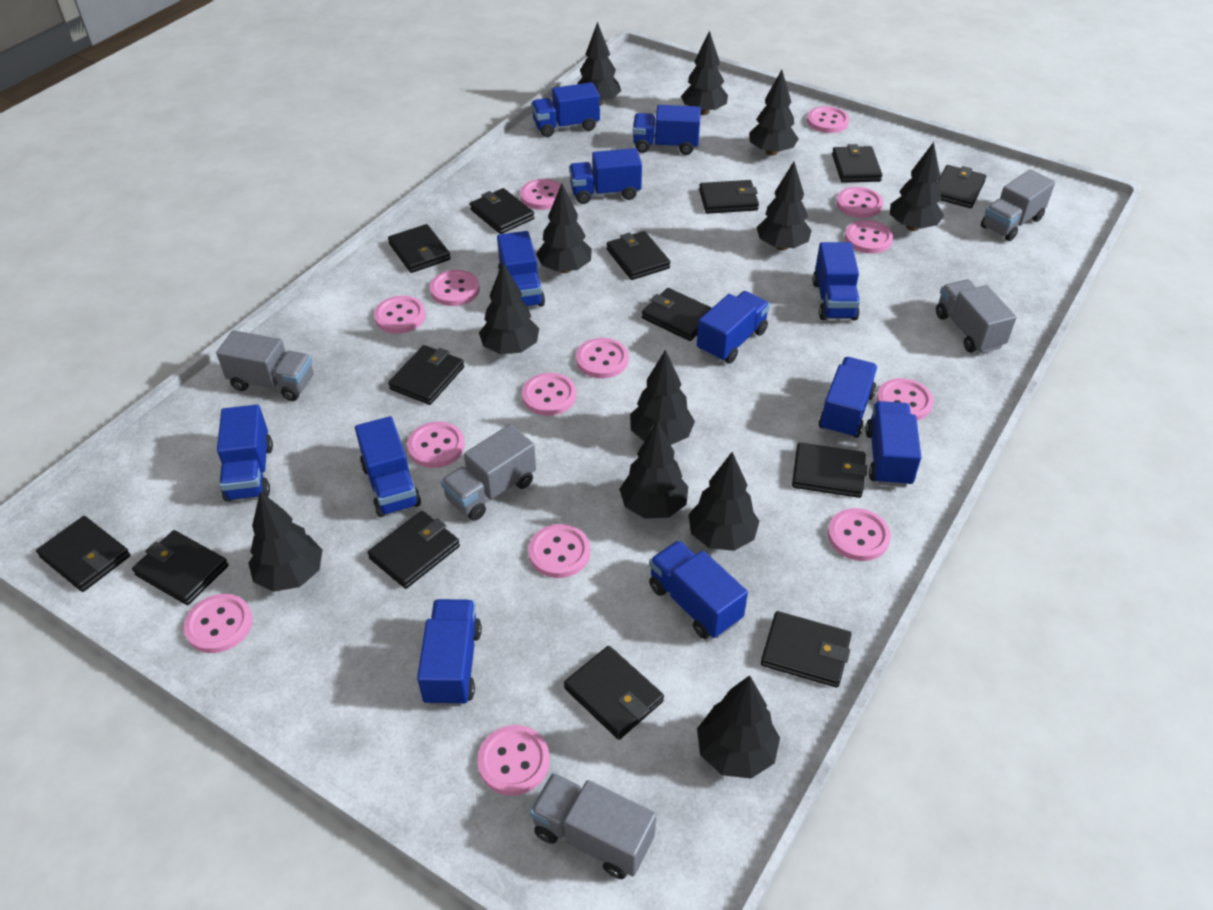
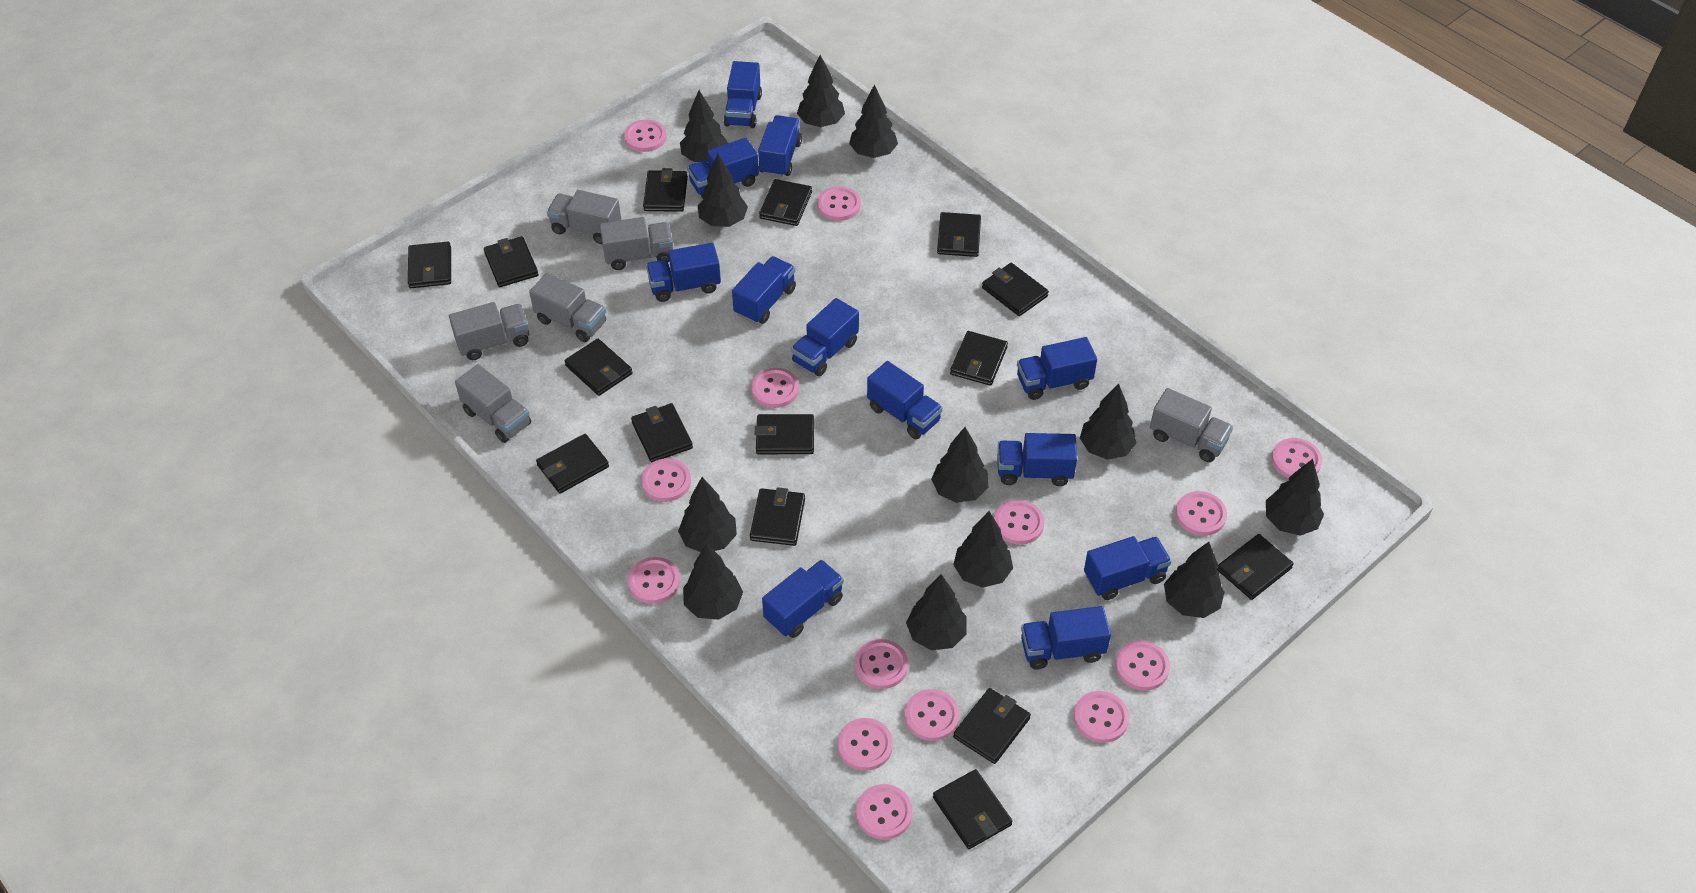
black wallet: [36,516,130,592] [132,530,229,605] [368,511,460,589] [388,224,451,273] [388,345,464,405] [470,188,535,234] [564,646,664,740] [606,231,671,280] [642,288,712,341] [699,180,759,214] [761,611,851,688] [792,443,867,498] [832,144,882,183] [937,165,986,208] = 14 -> [408,242,451,288] [484,236,539,287] [536,434,609,494] [564,339,632,396] [631,403,693,462] [643,168,688,212] [750,487,805,546] [755,414,814,454] [759,179,812,226] [933,769,1012,849] [937,212,981,257] [950,331,1008,386] [953,688,1031,764] [982,263,1049,316] [1217,534,1294,600] = 15
grey truck: [216,330,314,401] [441,424,536,521] [530,773,656,879] [936,280,1017,353] [981,169,1055,241] = 5 -> [449,302,529,360] [455,364,531,443] [529,273,606,342] [547,190,621,244] [599,217,673,270] [1150,388,1233,462] = 6

